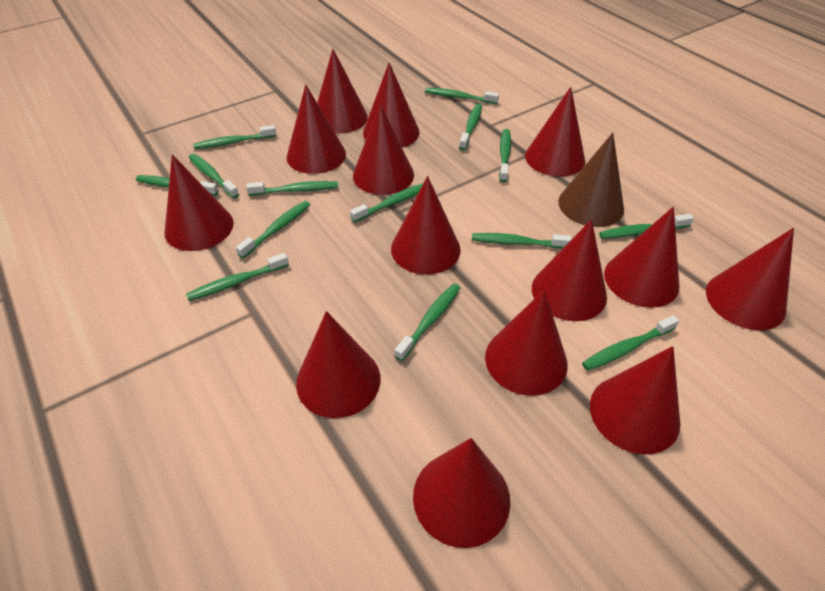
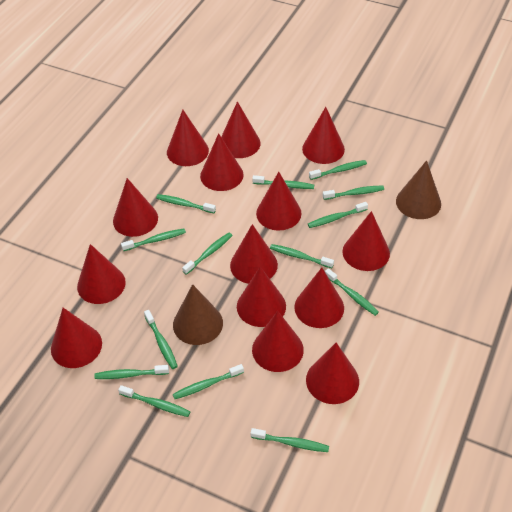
brown cone: [558,133,624,227] = 1 -> [173,284,223,345] [396,160,441,219] = 2

